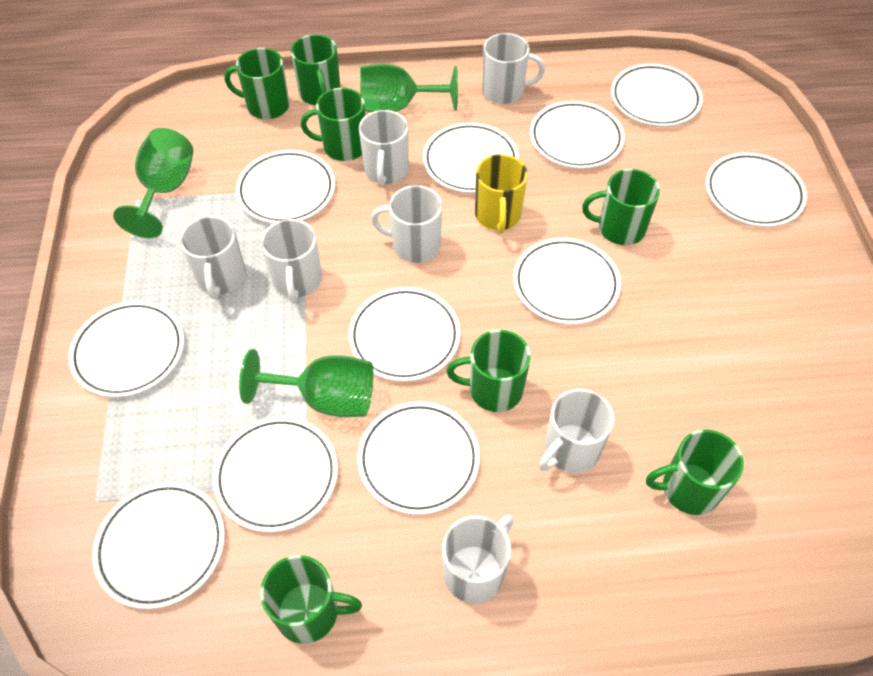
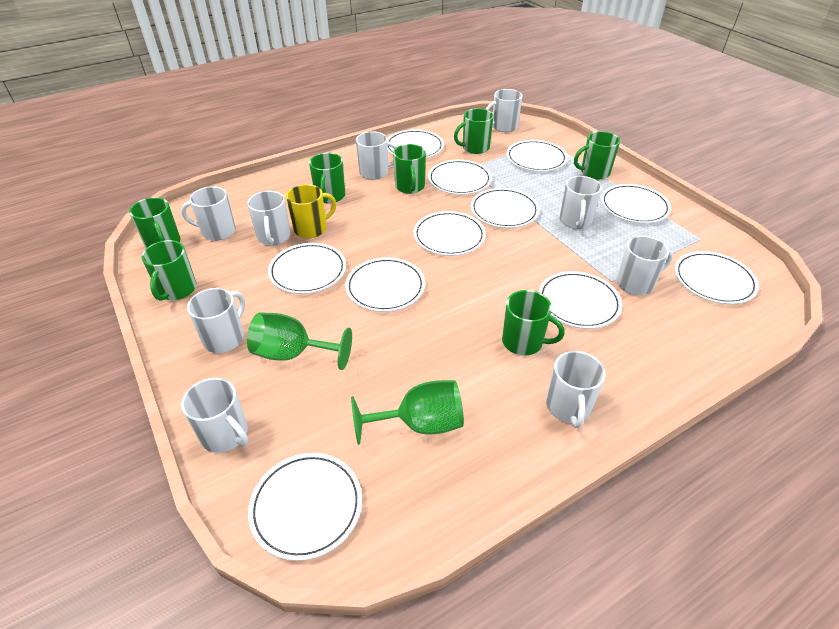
green goblet: [113,128,194,238] [239,349,373,417] [360,64,458,112] = 3 -> [247,312,352,370] [351,380,464,445] = 2
white mug: [180,216,246,299] [261,219,322,302] [359,110,409,186] [371,185,442,263] [442,515,514,603] [482,33,545,104] [539,389,614,473] = 7 -> [181,186,236,241] [181,378,249,453] [187,288,245,353] [247,191,291,245] [356,131,397,180] [486,89,523,132] [546,351,606,428] [559,176,602,229] [616,236,673,295] = 9

